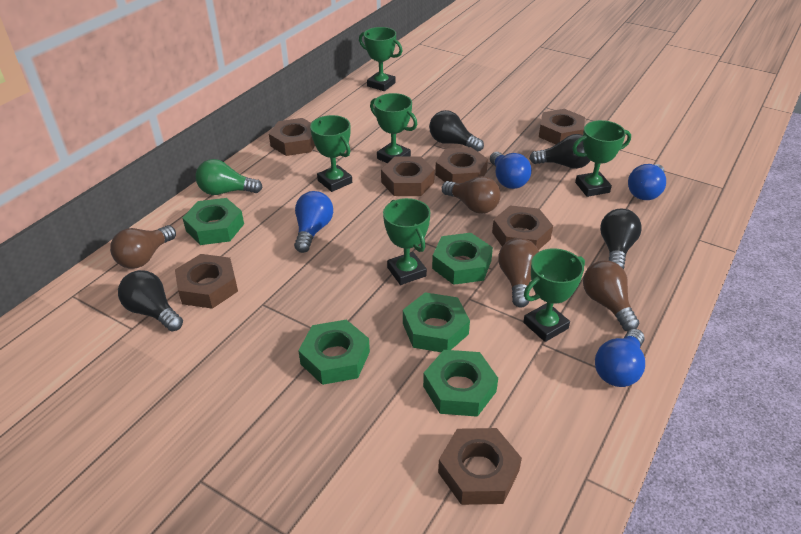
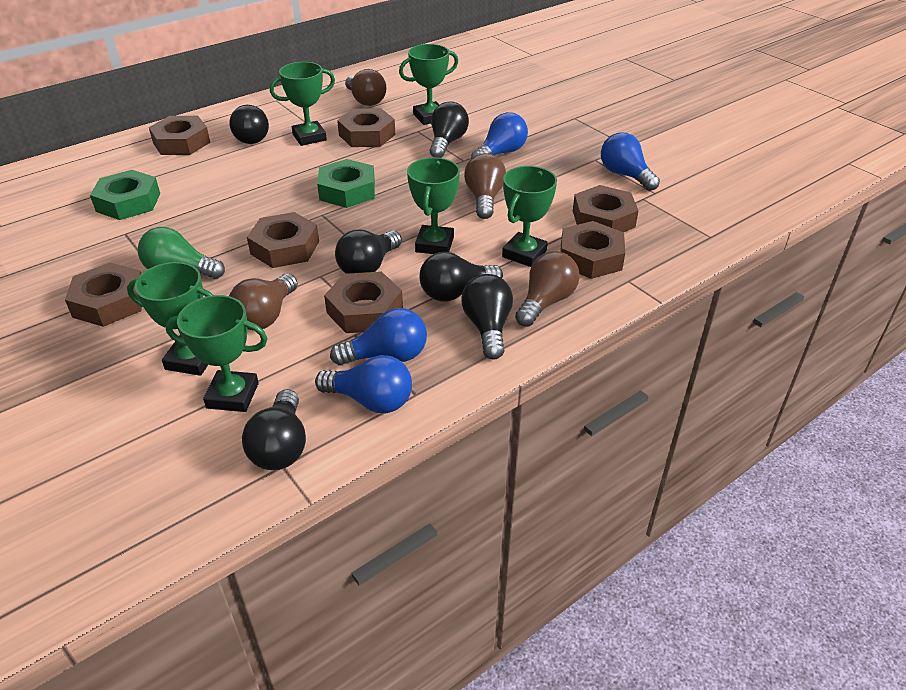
black light bulb: [118,270,183,332] [429,110,484,152] [529,134,591,169] [600,209,642,269] = 4 -> [229,105,269,144] [242,389,306,470] [335,230,402,274] [420,252,503,301] [430,101,469,158] [461,274,513,360] = 6
green nut: [183,198,244,245] [298,320,370,385] [403,292,470,352] [423,350,498,417] [432,233,493,285] = 5 -> [90,170,160,220] [317,159,375,208] = 2

